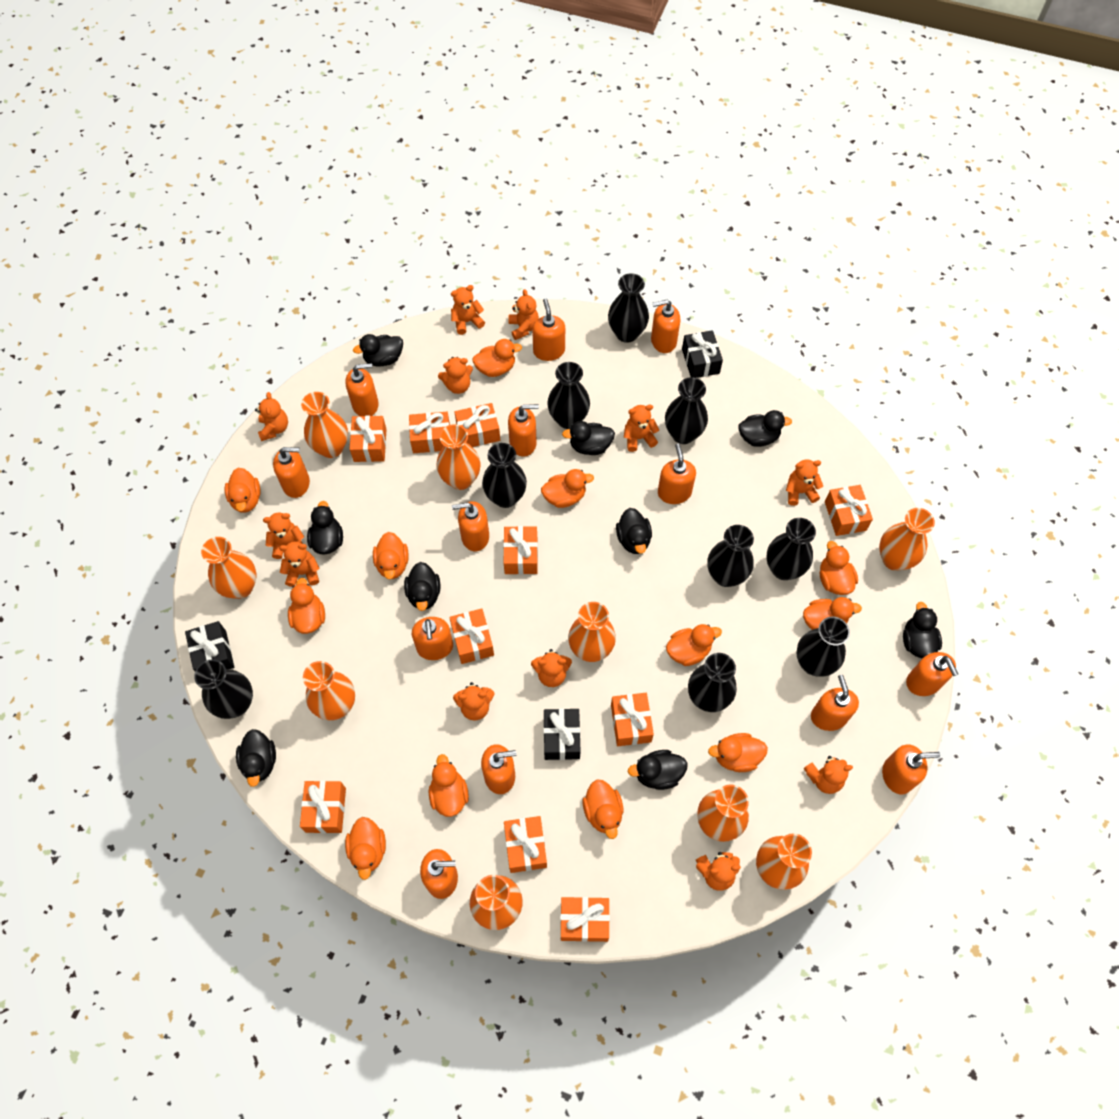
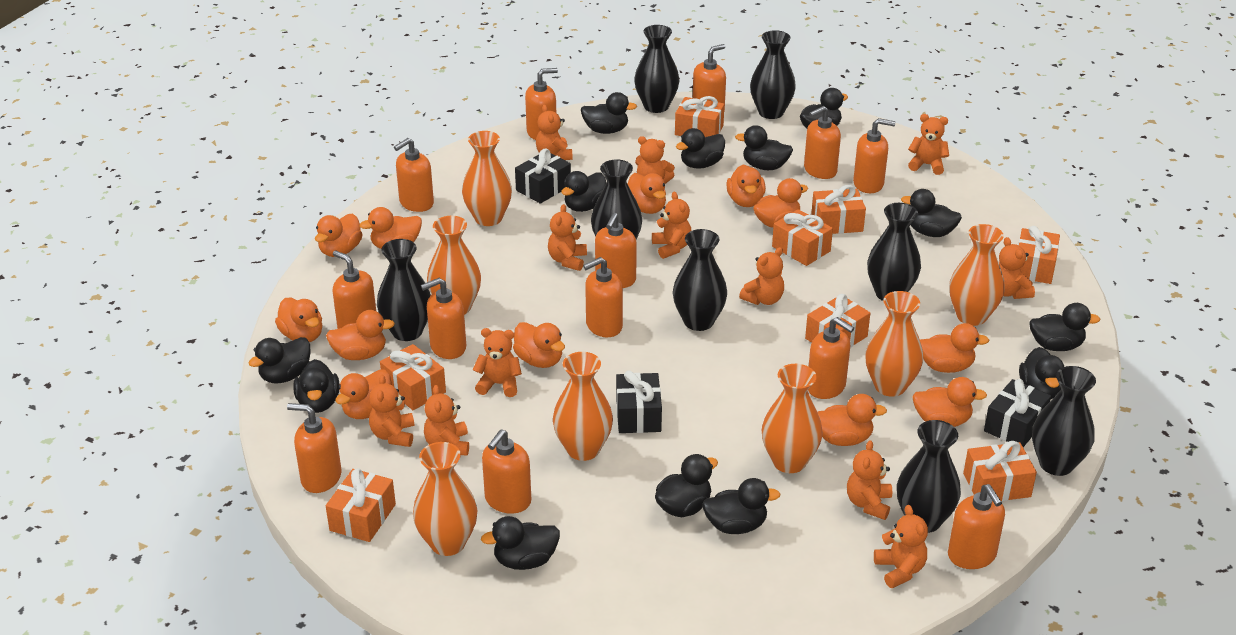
black duck: [236,729,276,787] [307,501,343,554] [353,334,403,366] [404,562,440,611] [562,421,615,455] [616,508,652,554] [628,750,688,790] [738,410,792,447] [903,602,942,658] = 9 -> [248,337,310,384] [293,359,340,413] [481,516,560,570] [561,171,606,212] [581,92,637,134] [655,454,718,517] [676,128,725,169] [702,478,780,534] [735,125,793,170] [800,88,848,128] [901,189,962,237] [1019,347,1064,399] [1029,303,1100,351] = 13
black vase: [194,659,253,719] [482,443,527,508] [547,362,590,429] [608,273,649,343] [665,377,708,444] [688,653,737,712] [708,525,754,587] [767,518,816,580] [796,617,850,677] = 9 -> [377,239,431,341] [591,160,642,239] [634,25,679,113] [673,229,727,331] [750,30,796,119] [867,203,921,301] [897,420,961,533] [1032,366,1096,476] = 8
orange gift: [300,781,346,833] [350,415,386,462] [409,412,450,453] [449,608,494,664] [455,403,500,447] [503,526,538,574] [504,816,547,873] [560,897,610,942] [611,693,654,746] [825,485,873,536] = 10 -> [326,468,396,542] [380,344,446,410] [675,96,724,137] [772,209,833,266] [805,294,870,348] [811,185,866,234] [963,441,1037,501] [1018,226,1060,284] = 8
orange vase: [201,537,256,599] [301,392,348,458] [303,661,355,720] [436,424,480,490] [470,875,523,930] [568,602,616,662] [697,784,749,842] [756,833,812,890] [879,508,935,571] = 9 -> [413,442,478,556] [427,216,481,315] [462,131,512,226] [553,352,613,461] [762,364,823,473] [865,291,923,397] [949,224,1005,326] = 7

